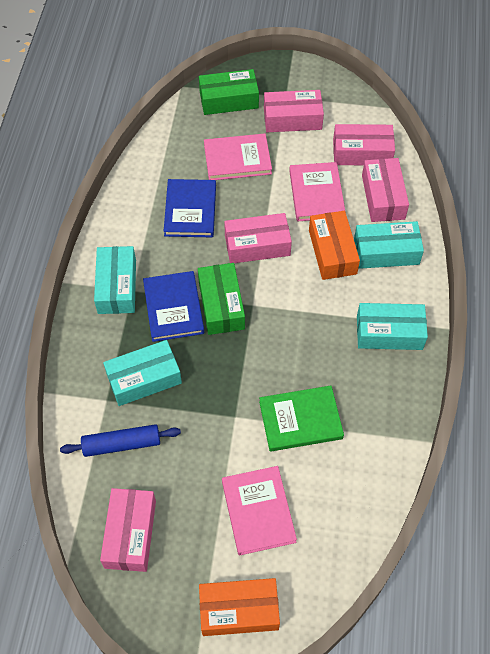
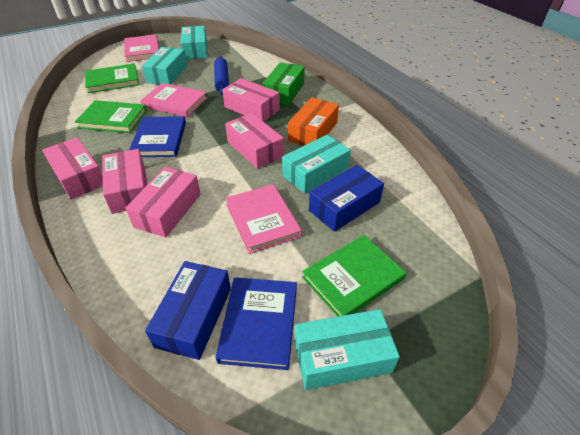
blue box: none = 0 -> [145,261,231,360] [309,165,384,232] = 2
green book: [259,386,344,451] = 1 -> [75,100,147,133] [85,63,139,93] [302,235,406,317] = 3
green box: [198,263,245,335] [199,69,259,115] = 2 -> [263,62,305,105] = 1
orange box: [199,578,280,636] [309,211,360,280] = 2 -> [288,97,339,146] = 1

